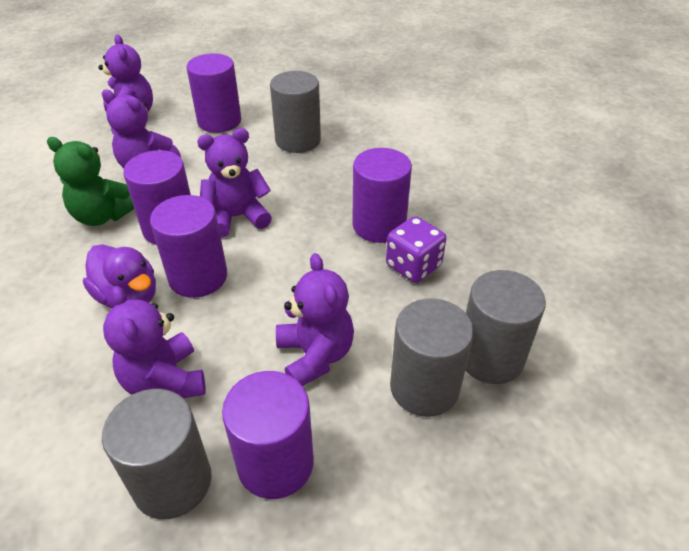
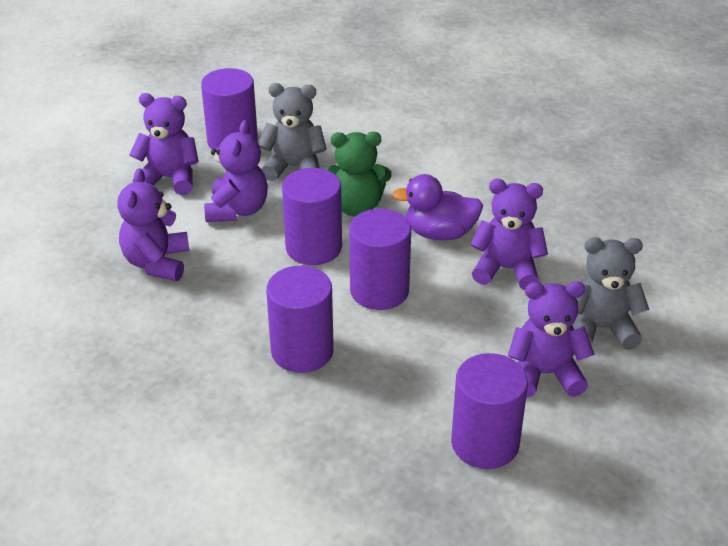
grey cylinder: [102,389,212,519] [270,71,321,153] [390,298,474,417] [465,270,546,384] = 4 -> none = 0
grey teddy bear: none = 0 -> [258,83,327,181] [573,237,649,350] = 2
purple dice: [386,216,446,283] = 1 -> none = 0

